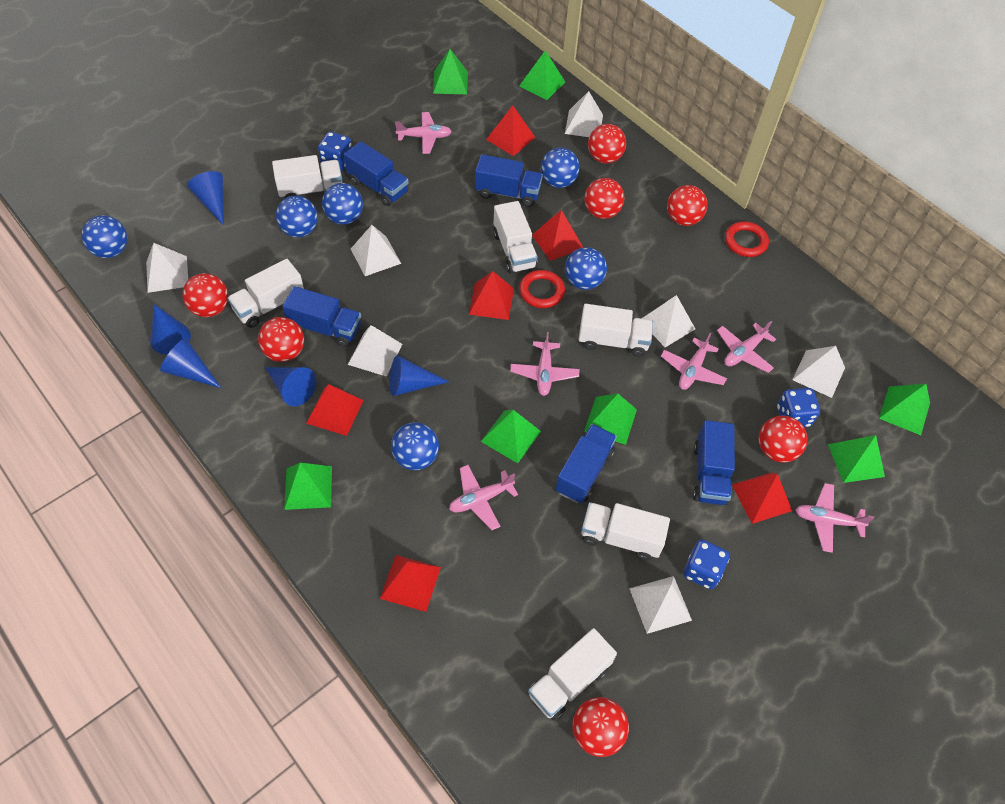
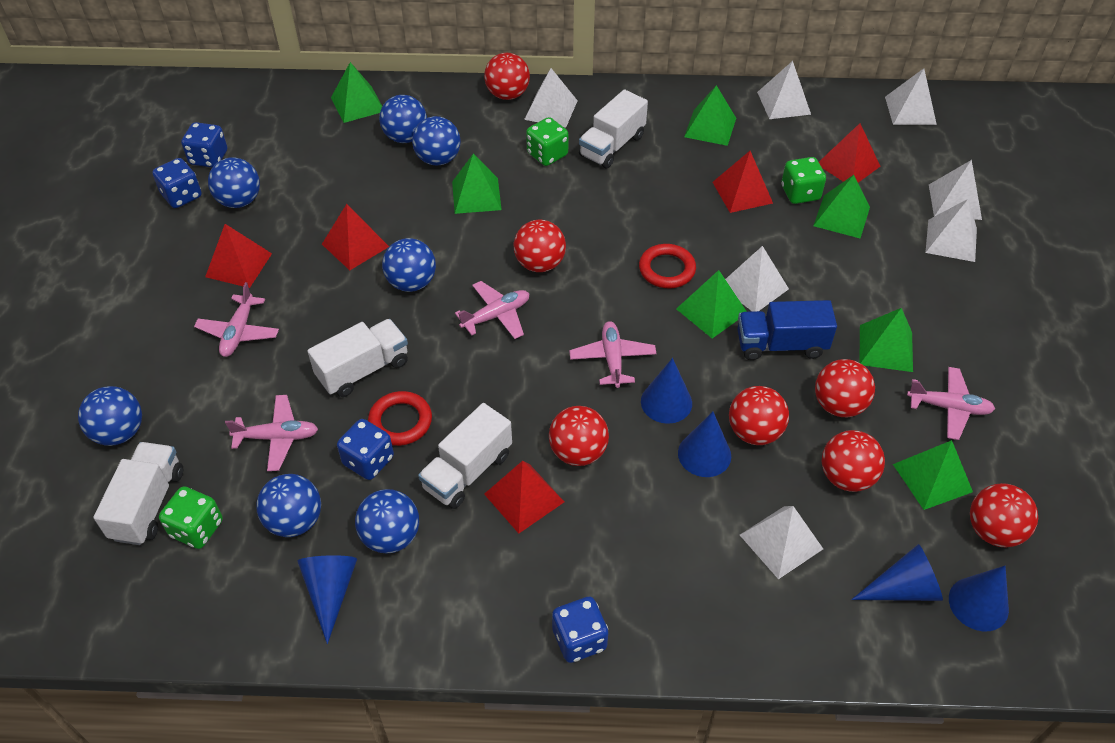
blue ball: [82,215,127,258] [276,195,318,237] [322,183,363,224] [391,422,439,470] [541,148,580,188] [565,247,607,290] = 6 -> [78,386,142,446] [208,157,260,208] [256,474,321,537] [355,489,419,554] [379,95,427,143] [382,238,436,292] [412,116,461,165] = 7
blue dice: [318,132,352,171] [683,539,730,589] [777,388,820,427] = 3 -> [152,158,202,208] [181,122,227,168] [337,419,394,480] [552,597,608,663] = 4
blue truck: [282,286,361,347] [344,141,409,206] [475,154,543,207] [555,424,617,503] [693,420,735,505] = 5 -> [737,300,837,360] = 1
green dice: none = 0 -> [159,486,223,549] [526,117,569,166] [781,157,826,204] = 3
pink plane: [395,112,452,154] [449,465,518,530] [510,332,580,396] [661,333,727,390] [717,321,776,373] [795,483,874,553] = 6 -> [194,282,279,357] [225,395,318,471] [455,281,529,339] [569,321,656,388] [907,367,995,440] = 5
red pyramid: [306,384,364,436] [380,555,441,612] [469,271,514,320] [486,105,536,156] [532,210,583,261] [732,472,792,524] = 6 -> [205,224,272,288] [322,204,389,270] [484,461,564,533] [713,151,773,213] [819,123,880,183] = 5
white truck: [227,259,304,328] [272,155,342,198] [493,201,538,273] [528,628,617,721] [578,304,653,357] [581,502,670,561] = 6 -> [93,442,183,545] [307,319,408,397] [418,403,512,509] [579,89,648,168] = 4

